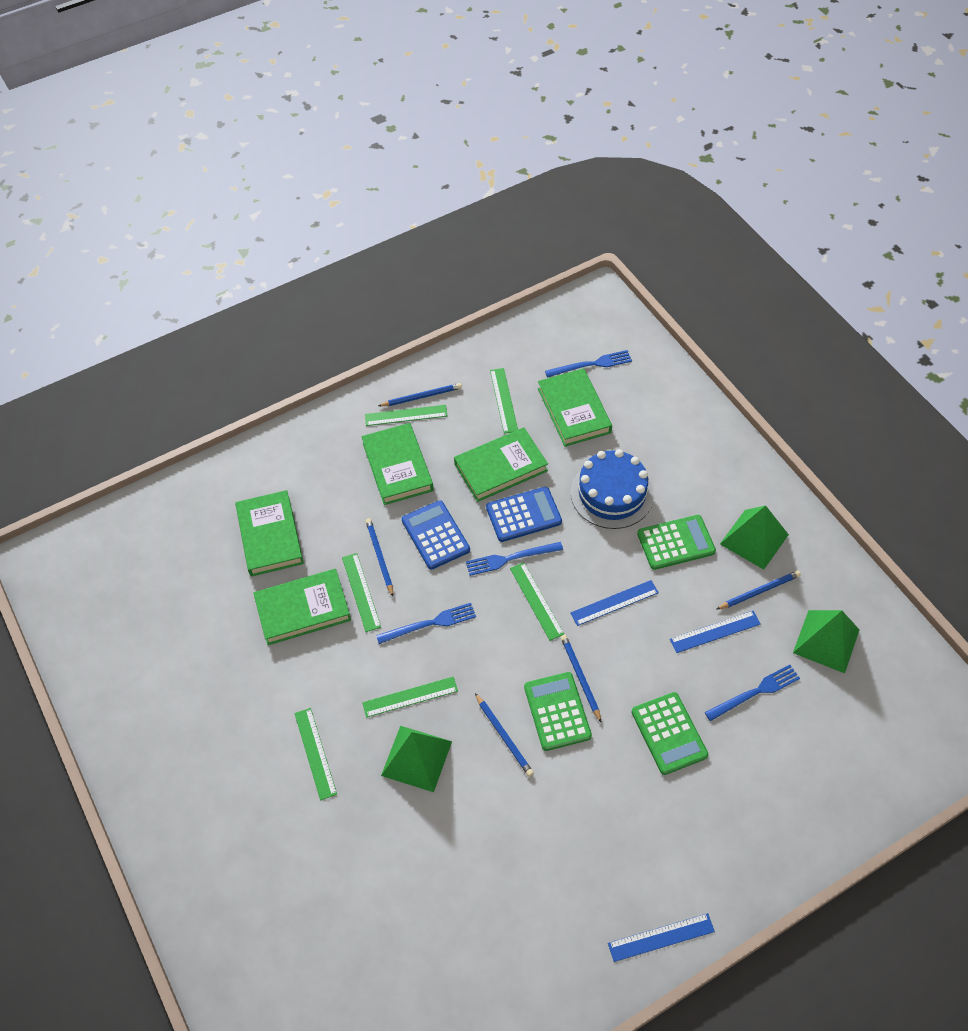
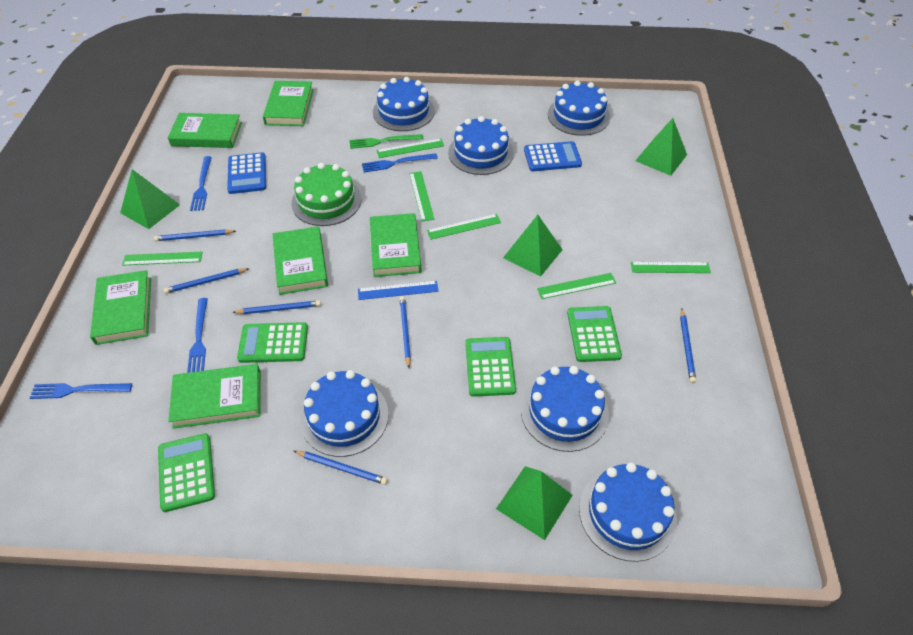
blue cake: [571,449,654,529] = 1 -> [300,370,389,457] [373,77,435,131] [448,116,514,175] [521,366,609,452] [548,81,610,136] [579,463,677,562] = 6
blue pencil: [365,518,393,596] [378,383,462,406] [475,693,534,777] [561,635,602,723] [717,570,801,609] = 5 -> [154,229,236,241] [163,268,250,294] [232,300,321,314] [294,451,388,485] [400,296,411,368] [680,309,696,383] = 6
blue ruler: [570,580,659,626] [608,913,715,962] [670,611,760,653] = 3 -> [358,281,439,300] = 1
green book: [235,490,304,577] [253,569,351,645] [362,423,434,505] [454,427,548,502] [538,368,612,447] = 5 -> [90,270,151,345] [168,113,242,148] [168,364,261,429] [263,81,314,126] [273,226,328,295] [370,213,421,277] = 6
green cake: none = 0 -> [291,163,361,226] = 1
green calculator: [524,672,592,751] [631,692,708,775] [637,515,716,570] = 3 -> [158,433,215,512] [237,322,308,363] [465,337,516,397] [567,306,622,362] = 4
green fork: none = 0 -> [350,134,423,149] = 1
green pyramid: [381,726,452,792] [720,505,789,570] [793,610,859,673] = 3 -> [120,169,180,229] [496,466,573,540] [503,215,563,277] [635,118,687,176] = 4

